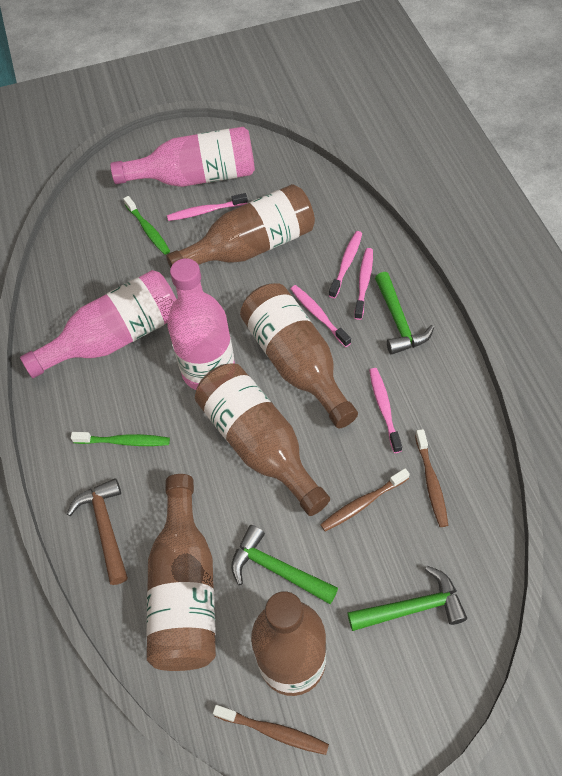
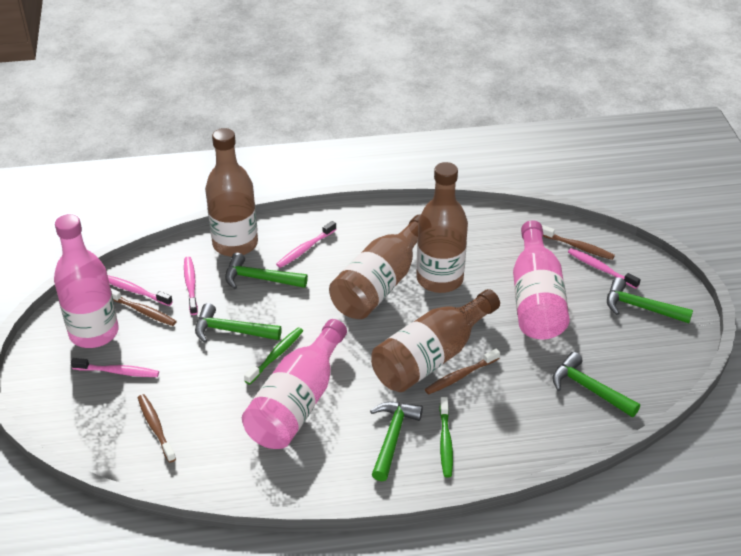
brown bottle: [146,474,216,671] [166,184,315,268] [195,363,330,516] [240,283,358,428] [251,591,326,696] = 5 -> [205,128,258,257] [329,215,421,319] [371,289,500,392] [416,162,468,293] = 4
brown hammer: [67,478,128,585] = 1 -> none = 0
brown toothbrush: [213,705,329,755] [320,468,410,531] [415,429,448,527] = 3 -> [111,288,177,326] [138,394,176,463] [425,349,500,395] [542,225,615,260] = 4
green hammer: [231,525,338,604] [347,566,467,631] [375,272,434,355] = 3 -> [195,303,282,343] [225,253,308,289] [370,402,423,481] [552,352,640,417] [607,277,693,323] = 5

